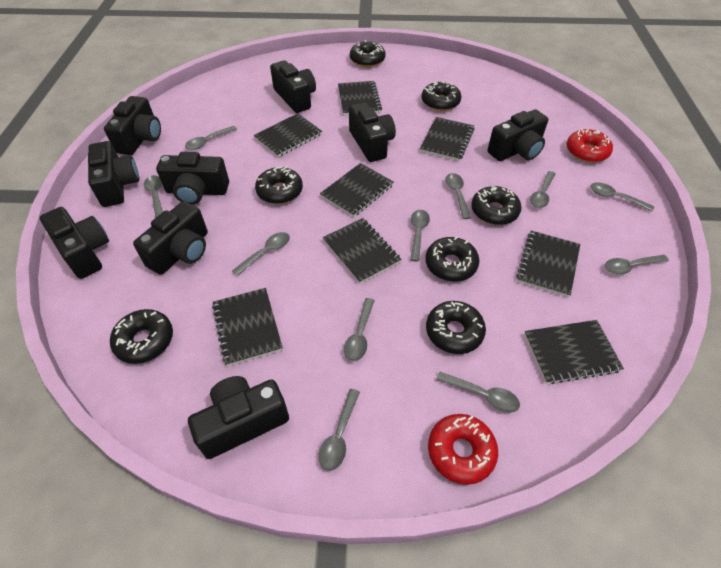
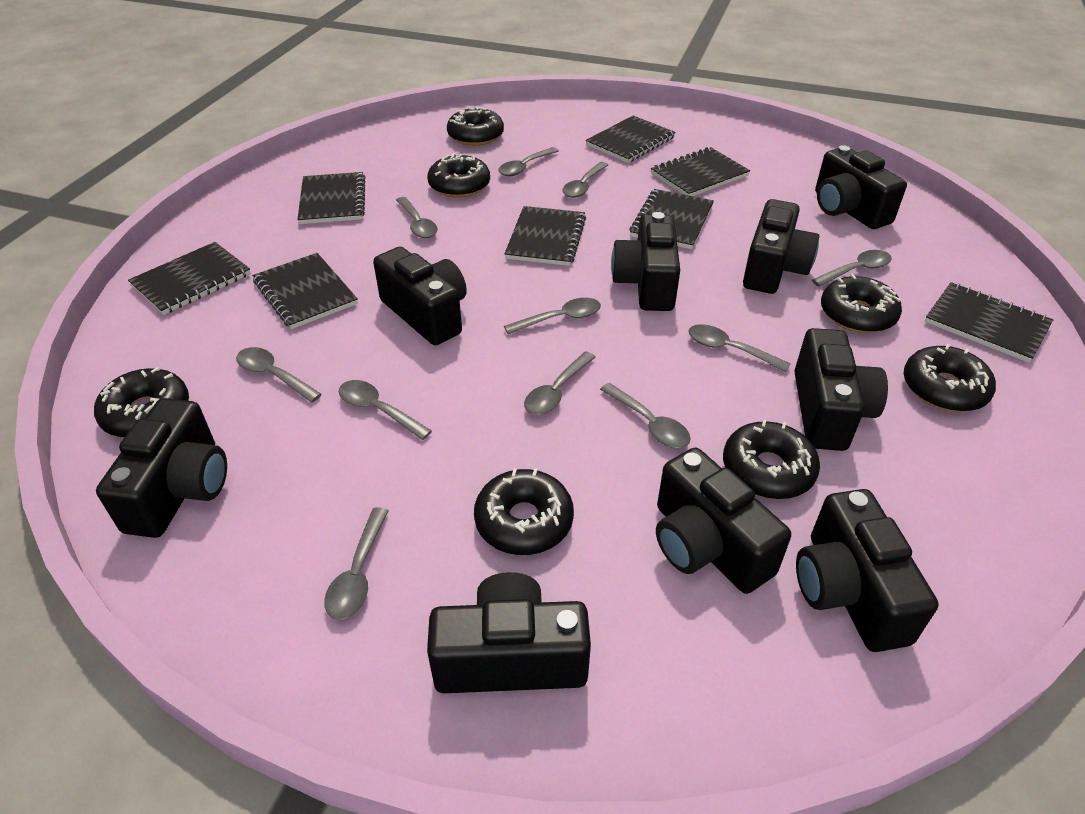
red donut: [428,414,498,485] [566,128,613,163] = 2 -> none = 0

